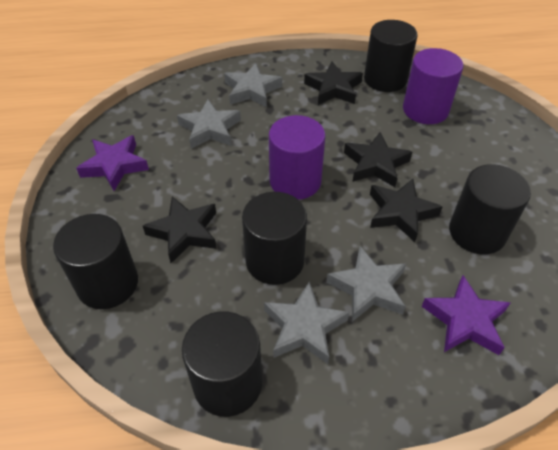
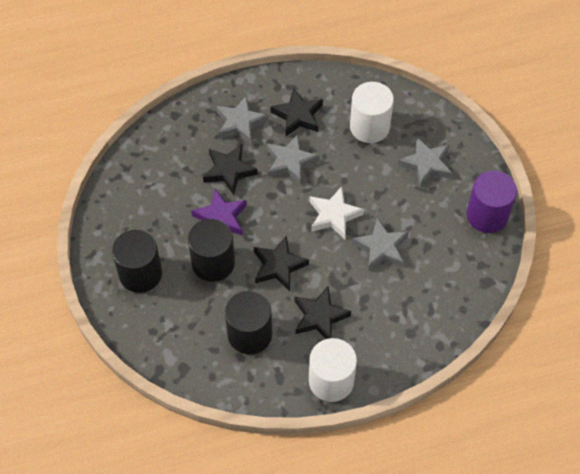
black cylinder: [53,214,138,309] [182,311,262,417] [242,192,307,285] [364,20,418,92] [449,164,531,255] = 5 -> [112,230,162,293] [188,219,235,282] [225,291,272,354] = 3
purple cylinder: [269,115,325,200] [403,48,463,124] = 2 -> [466,171,517,233] = 1
purple star: [76,135,149,191] [422,275,510,355] = 2 -> [191,189,247,235] = 1
white cylinder: none = 0 -> [309,338,357,402] [350,82,394,143] = 2
white star: none = 0 -> [310,186,364,239] = 1

